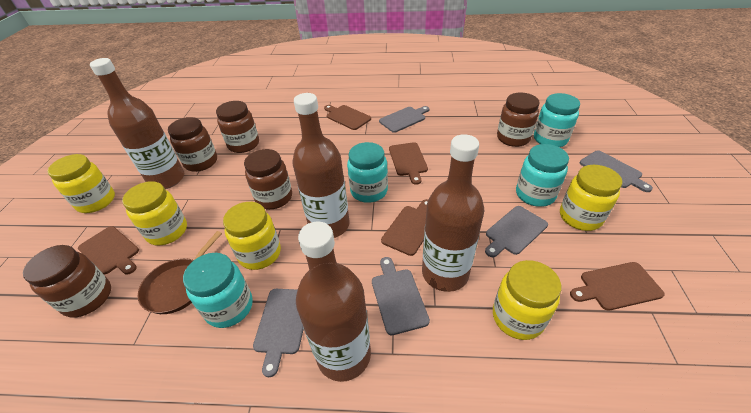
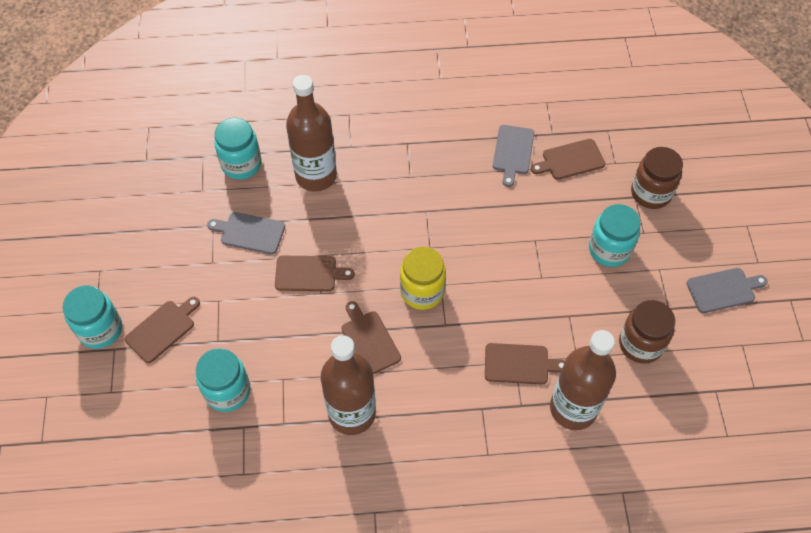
brown bottle: [90,58,184,189] [292,93,350,238] [296,222,371,382] [422,134,484,292] = 4 -> [286,75,337,192] [321,335,376,435] [550,330,616,430] = 3
brown jar: [23,245,111,318] [168,117,217,172] [216,101,259,153] [244,149,292,209] [497,93,539,147] = 5 -> [619,300,675,364] [631,147,683,209] = 2
brown pan: [138,231,222,314] = 1 -> none = 0
grey cutting board: [253,289,304,377] [372,257,430,335] [379,106,429,133] [485,206,548,257] [580,150,653,192] = 5 -> [207,212,285,254] [493,125,534,187] [687,268,768,313] = 3
yellow jar: [47,154,115,213] [122,181,187,246] [223,202,281,270] [493,260,561,340] [560,165,622,231] = 5 -> [400,247,446,310] = 1

